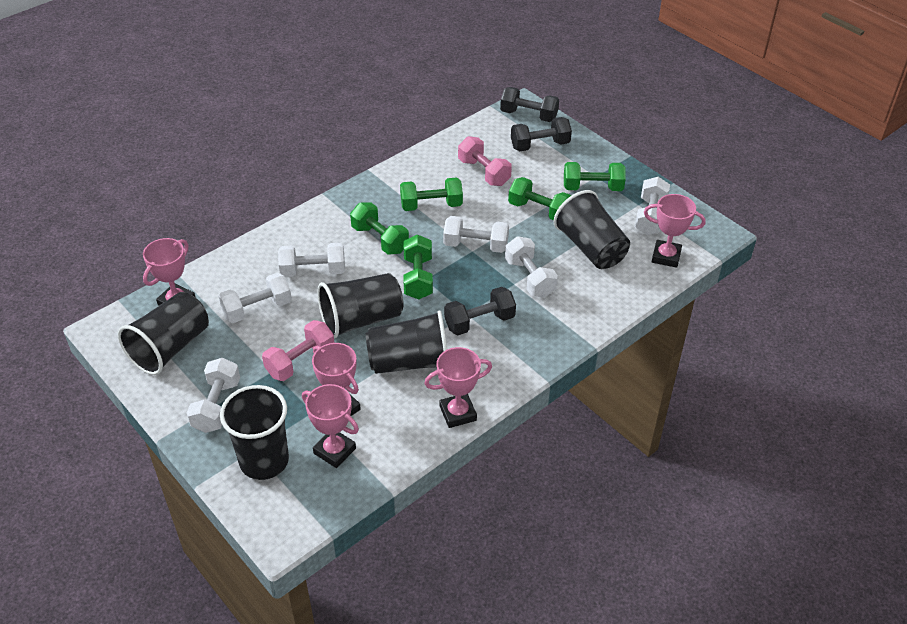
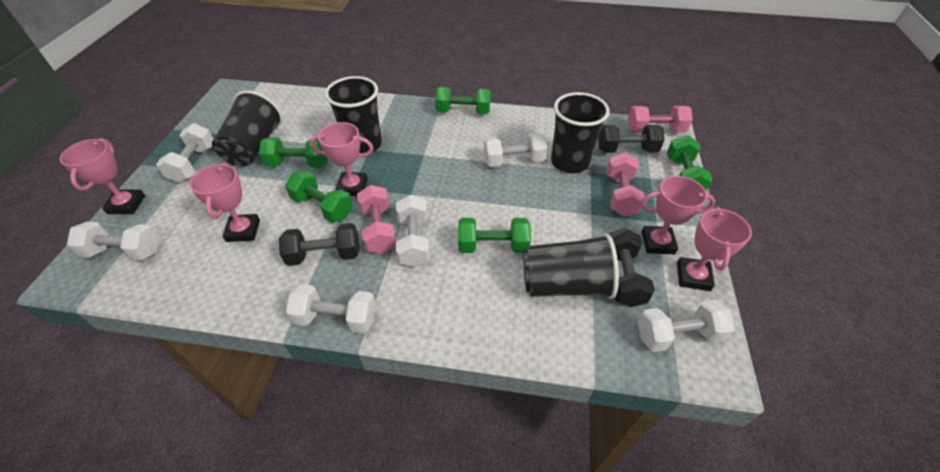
black cup: [118,292,209,375] [220,385,289,480] [317,273,404,339] [366,310,447,374] [554,190,630,269] = 5 -> [212,90,283,166] [325,76,382,153] [523,234,619,299] [551,92,610,173] = 4
pink dumbbell: [262,320,335,381] [458,136,512,186] = 2 -> [357,185,396,254] [606,152,645,217] [628,106,693,133] = 3

